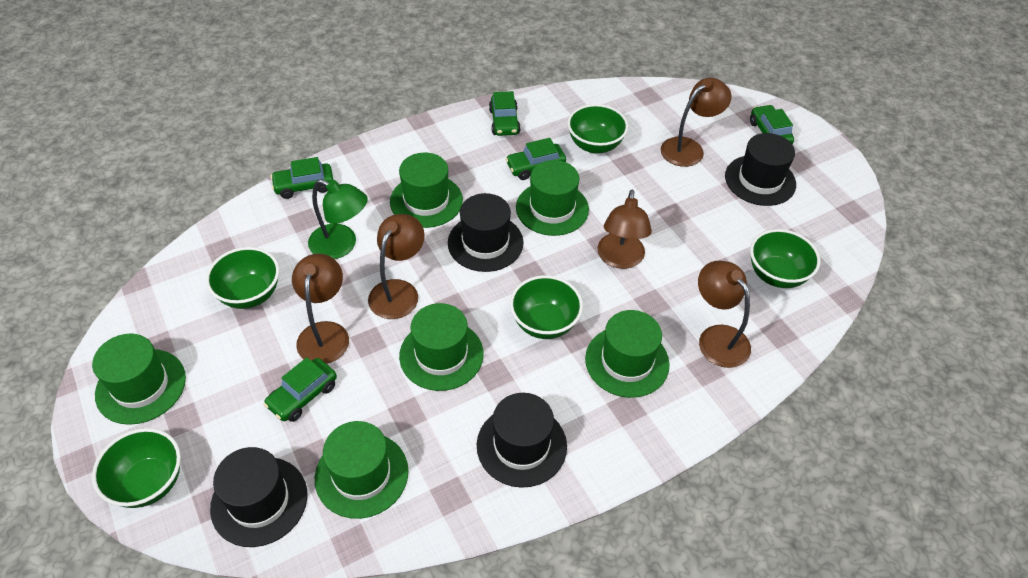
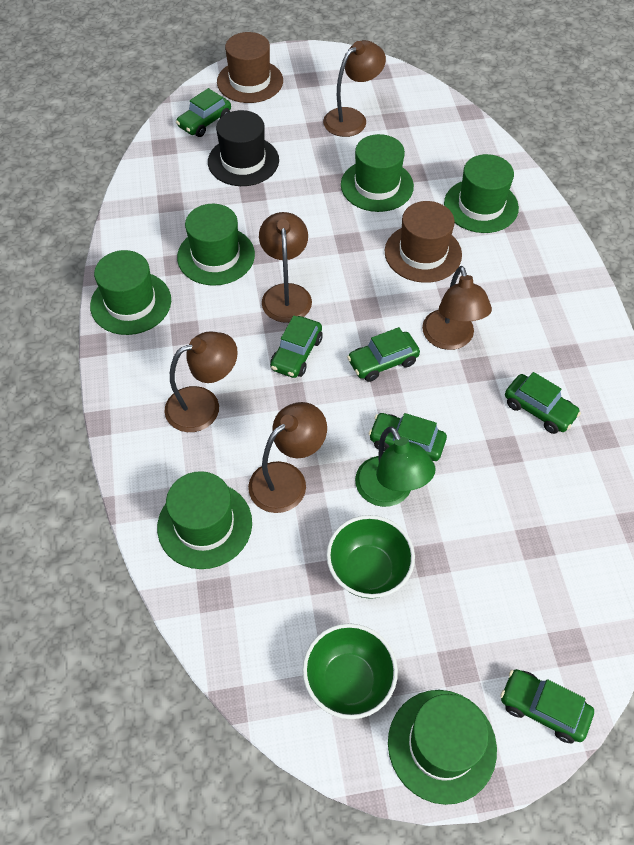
black hat: [210,447,307,547] [448,193,523,272] [477,393,567,488] [725,133,796,206] = 4 -> [208,110,279,186] = 1
brown hat: none = 0 -> [217,32,283,103] [385,201,462,283] = 2
green bowl: [92,428,181,508] [206,247,279,309] [510,275,583,339] [567,104,628,154] [750,229,820,288] = 5 -> [303,623,398,719] [326,515,415,599] = 2
green car: [263,357,337,422] [271,157,333,199] [489,91,521,136] [505,138,566,180] [750,105,794,144] = 5 -> [176,88,231,137] [270,316,323,378] [347,327,420,382] [369,413,447,461] [500,669,594,744] [505,372,581,434] = 6

